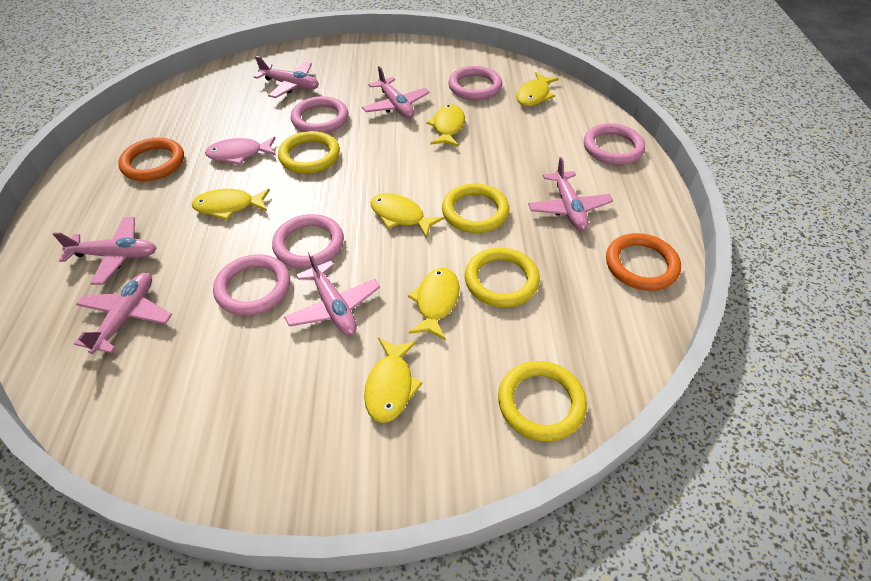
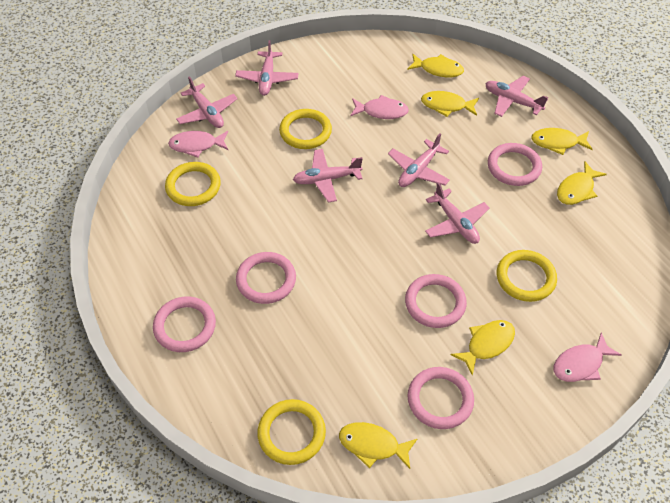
orange ring: [118,138,184,181] [606,233,681,291] = 2 -> none = 0
pink fish: [205,137,276,165] = 1 -> [168,131,228,158] [350,95,409,119] [554,332,621,382] = 3

